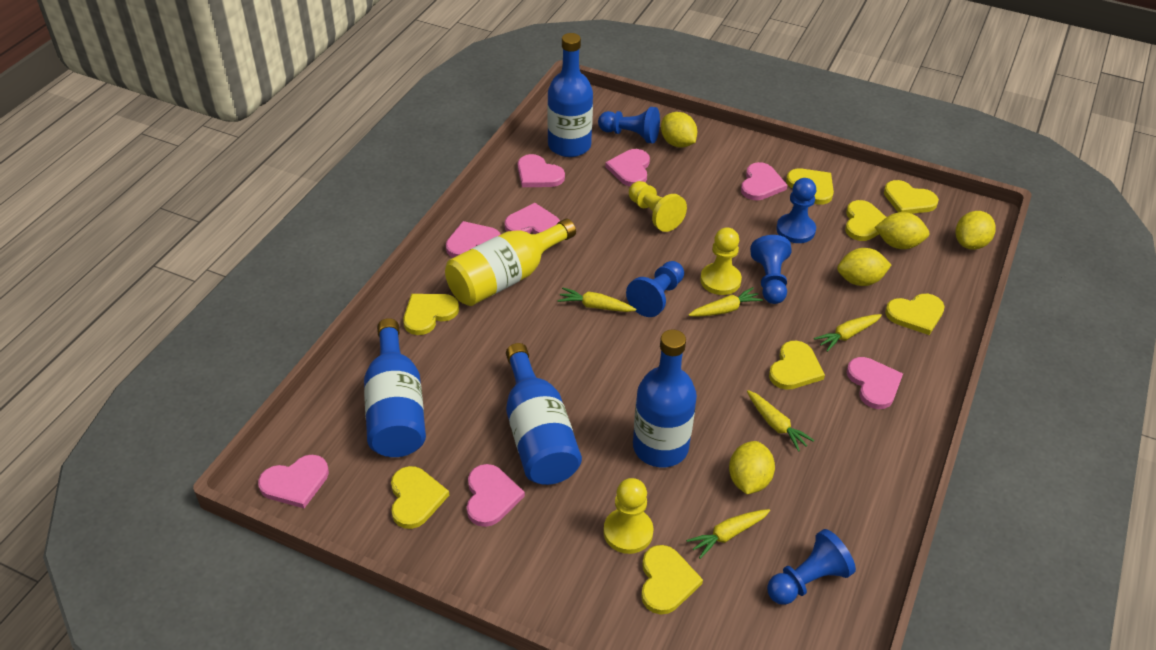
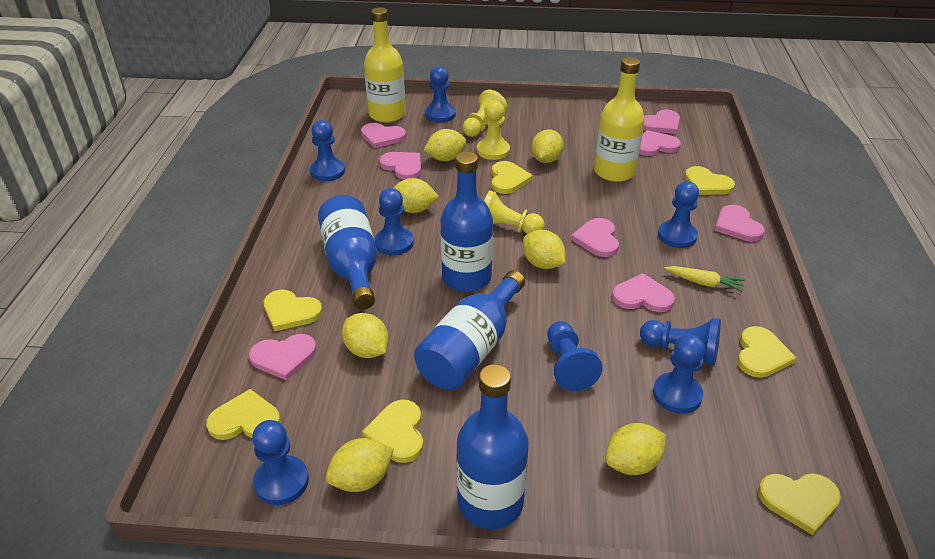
blue pawn: [598,107,660,144] [626,261,684,317] [750,235,792,304] [767,529,856,605] [776,178,816,243] = 5 -> [252,420,309,505] [310,120,345,181] [375,188,414,255] [425,66,456,123] [548,321,602,391] [640,318,721,365] [653,334,705,414] [658,181,699,248] = 8
yellow bottle: [445,219,576,306] = 1 -> [364,7,406,123] [594,57,645,182] = 2
yellow carrot: [558,287,636,312] [686,509,770,559] [689,287,763,317] [747,390,815,452] [814,314,882,352] = 5 -> [665,266,745,292] = 1
yellow heart: [391,466,449,529] [403,294,459,335] [641,545,703,614] [769,341,825,390] [786,168,834,205] [845,200,886,241] [884,180,939,214] [885,294,945,335] = 8 -> [206,389,281,440] [264,290,322,331] [362,400,424,463] [492,161,533,194] [685,166,735,195] [737,326,796,378] [758,473,841,535] = 7
yellow lemon: [661,112,697,148] [729,441,775,494] [837,248,891,286] [875,212,929,249] [956,211,996,250] = 5 -> [326,438,394,492] [342,313,389,358] [394,178,439,213] [424,129,467,161] [523,230,566,269] [531,129,564,163] [606,423,666,475] = 7

